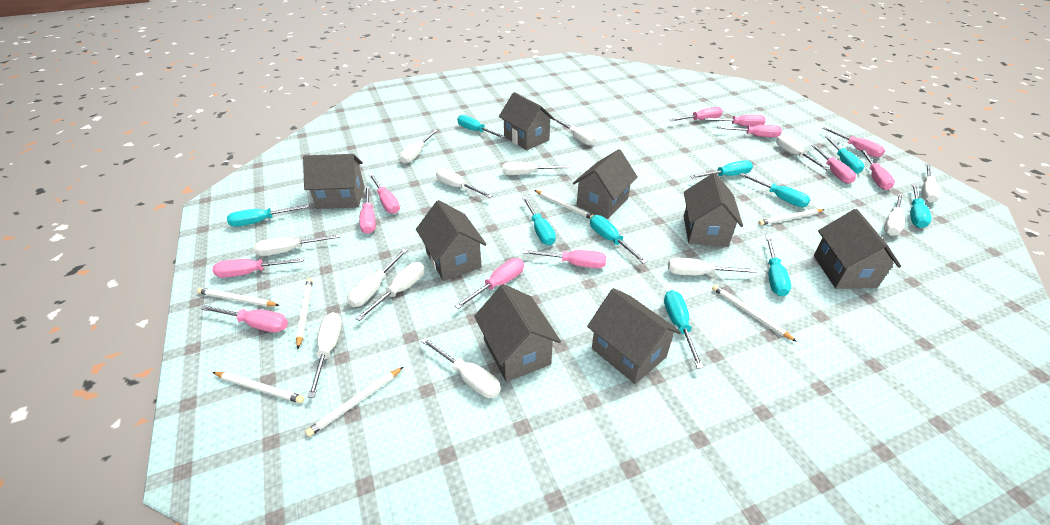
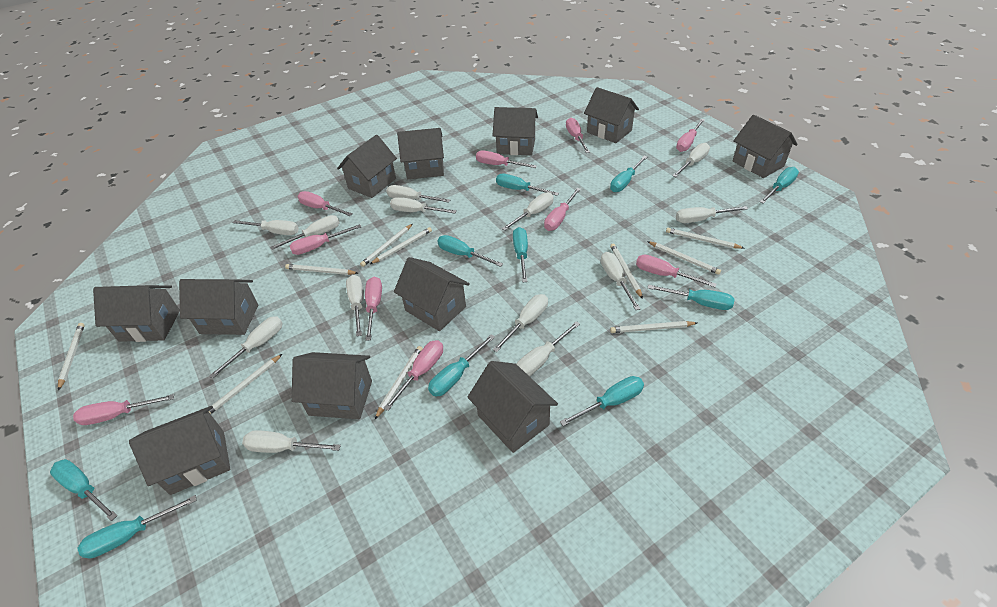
grey house: [303,154,364,209] [416,200,487,281] [474,284,561,382] [499,92,555,150] [573,149,638,219] [587,288,681,384] [684,173,743,247] [814,209,901,289] = 8 -> [93,285,180,342] [129,406,230,495] [179,279,258,335] [292,352,372,419] [337,135,397,198] [394,257,470,331] [397,128,444,179] [467,361,558,453] [492,107,538,156] [584,87,639,143] [733,115,798,178] = 11
pink screwdriver: [201,305,288,333] [213,258,304,278] [359,186,376,234] [369,174,400,214] [455,258,524,309] [523,250,606,268] [669,107,723,121] [704,115,766,127] [717,125,782,137] [811,145,856,184] [822,127,885,158] [861,150,895,190] = 12 -> [73,394,174,425] [290,224,361,255] [297,191,353,216] [365,277,382,341] [383,340,443,411] [476,150,537,168] [544,188,581,231] [566,118,590,153] [636,255,717,287] [676,119,705,152] = 10
white pencil: [197,288,280,307] [213,372,304,403] [296,278,313,349] [305,367,403,437] [534,190,593,219] [712,285,797,342] [758,209,825,225] = 7 -> [58,323,85,391] [209,354,282,414] [285,264,358,275] [360,224,413,267] [370,227,432,264] [375,346,423,419] [610,244,643,299] [610,321,697,333] [647,241,721,275] [666,228,744,249] = 10

